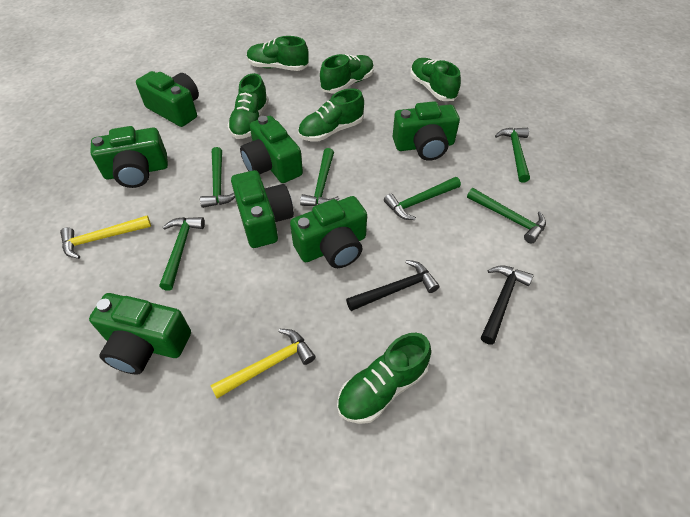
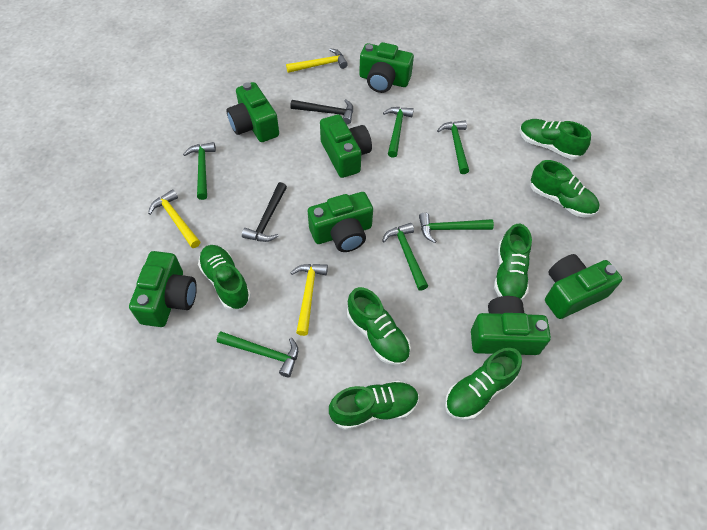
green shoe: [228,73,269,139] [247,36,309,71] [298,89,364,141] [320,54,374,94] [337,333,431,424] [410,58,461,101] = 6 -> [198,245,251,310] [329,381,419,430] [347,287,411,366] [445,348,522,420] [494,224,532,300] [520,119,591,159] [531,160,600,217] = 7
yellow hammer: [60,216,151,259] [210,329,316,399] = 2 -> [148,189,200,248] [286,48,348,73] [290,264,328,336] = 3

